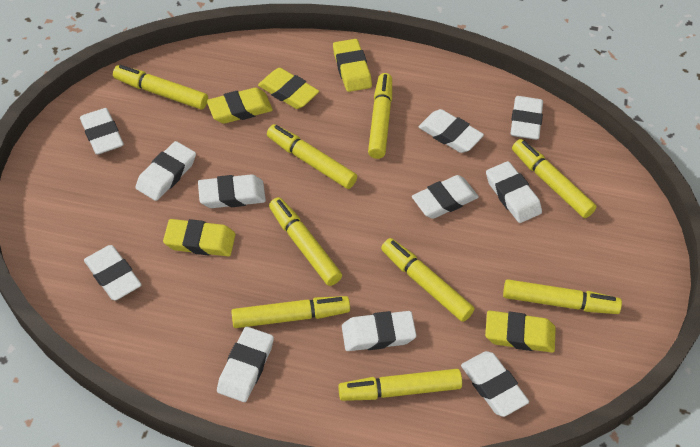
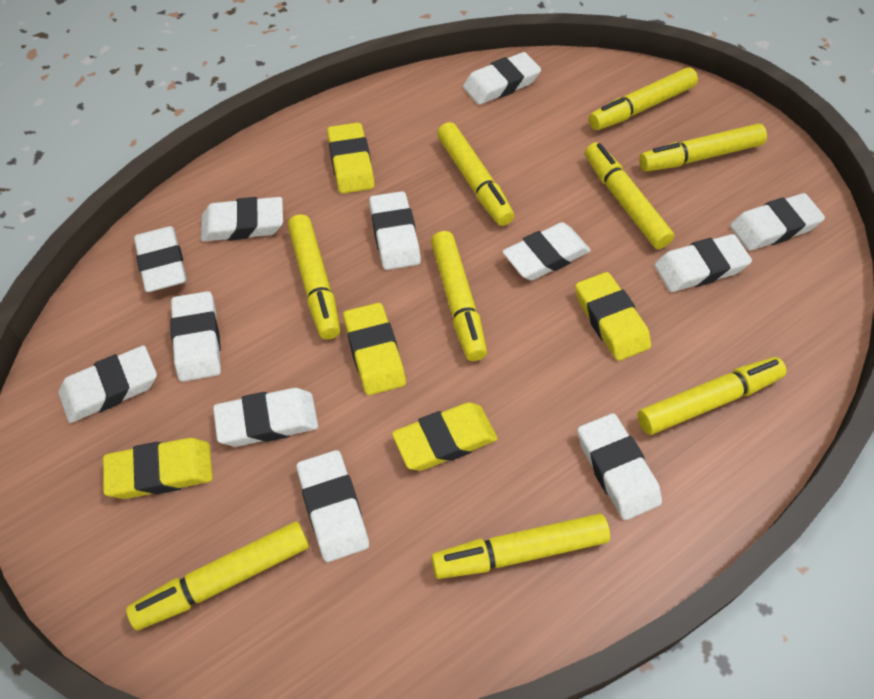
white eraser: [80,108,124,155] [84,245,142,301] [135,141,196,201] [198,174,266,208] [217,327,274,402] [342,311,416,351] [412,175,479,219] [419,109,484,153] [461,351,529,417] [486,161,542,223] [510,96,543,140] = 11 -> [59,346,157,423] [134,226,187,292] [170,291,221,382] [201,197,283,241] [213,388,318,447] [297,450,369,562] [369,191,421,270] [463,52,541,105] [502,222,591,281] [577,413,662,520] [654,234,752,292] [730,193,825,251] = 12

